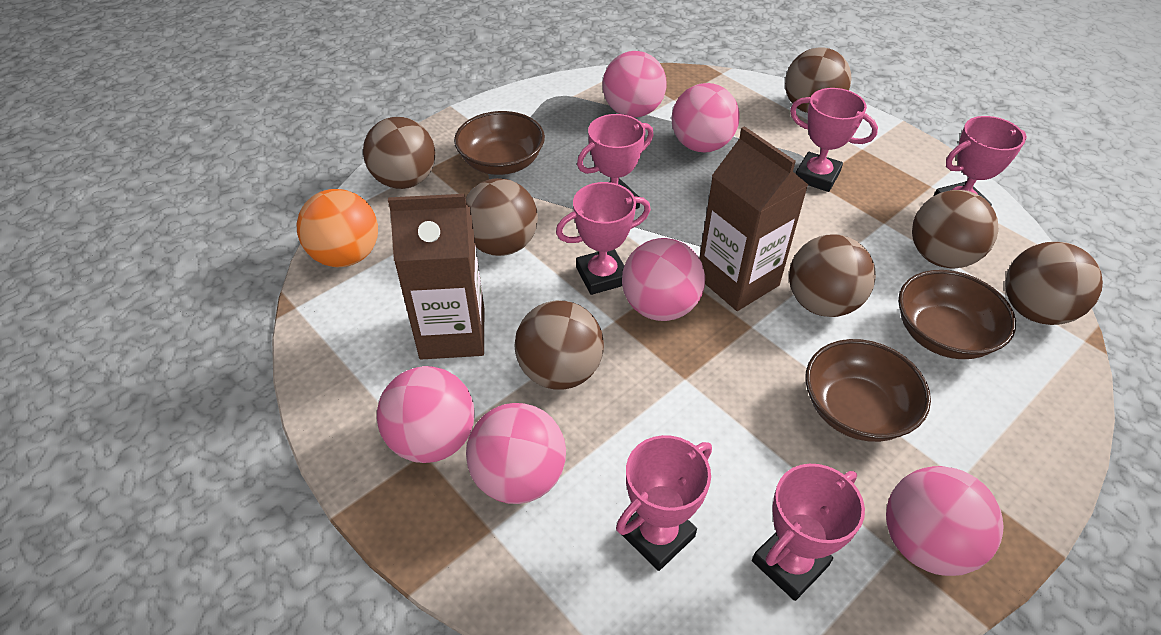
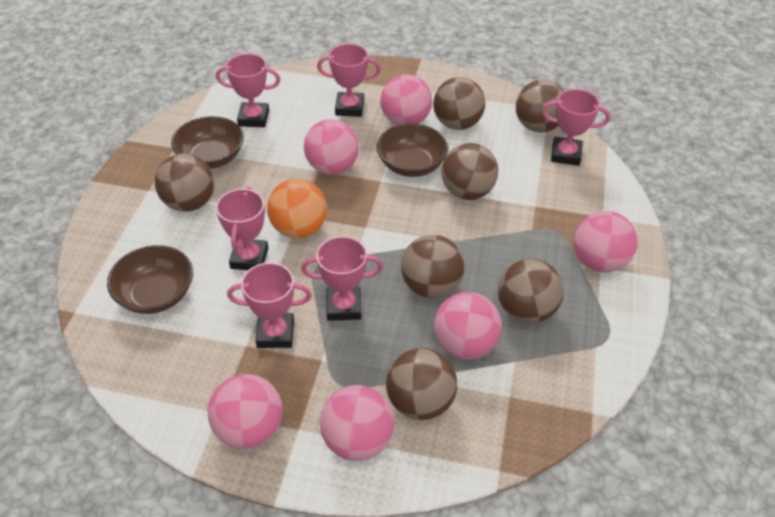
brown carton: [388,194,484,360] [699,126,808,311] = 2 -> none = 0

